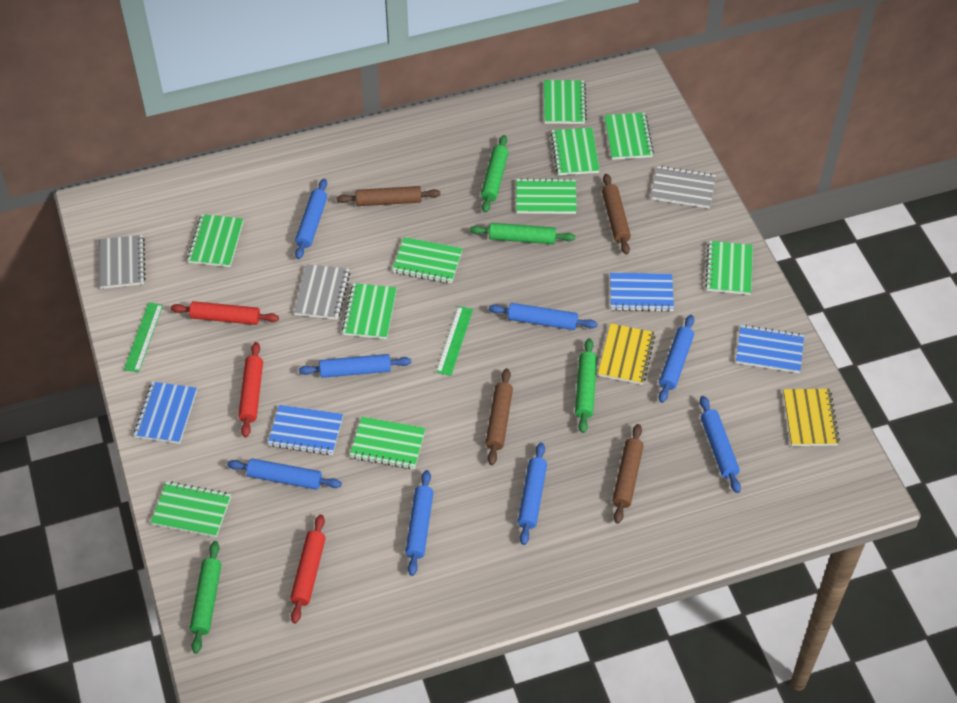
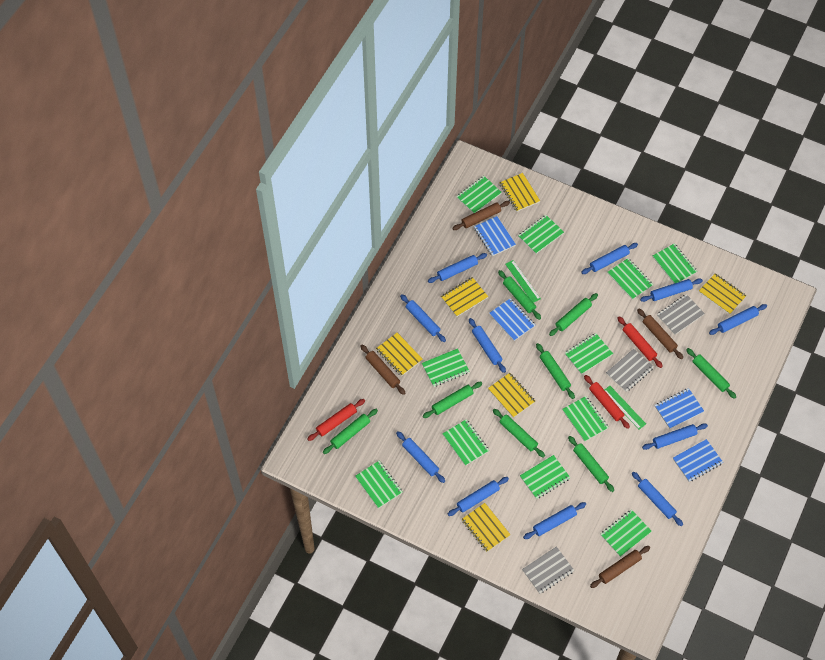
blue rolling pin: [227,459,342,490] [295,179,327,259] [299,354,411,378] [405,470,434,576] [489,303,597,330] [518,442,547,545] [659,315,694,403] [700,396,741,493] = 8 -> [396,431,445,483] [400,294,446,342] [428,253,487,283] [448,477,509,516] [469,318,506,373] [523,502,586,539] [581,243,638,274] [632,472,683,526] [640,279,703,302] [642,423,708,450] [709,304,767,335] = 11
green notebook: [150,481,231,537] [187,214,243,267] [342,283,397,339] [350,417,426,469] [392,237,463,284] [516,178,577,214] [544,80,587,124] [551,128,600,175] [604,113,654,160] [705,241,753,295] = 10 -> [355,461,402,508] [422,348,470,387] [443,419,489,466] [456,176,502,213] [518,215,564,254] [520,455,570,499] [562,396,609,442] [565,333,613,374] [601,509,652,557] [608,258,653,300] [653,243,697,284] = 11
green rolling pin: [190,541,221,654] [470,223,575,244] [481,135,508,213] [575,338,597,433] = 4 -> [323,409,378,454] [423,382,482,418] [493,409,545,458] [498,270,541,320] [536,343,575,399] [549,293,598,336] [568,436,614,492] [686,348,736,399] = 8
yellow notebook: [598,324,655,384] [783,389,840,446] = 2 -> [376,333,422,376] [441,277,488,317] [461,503,511,552] [488,373,535,418] [499,173,540,212] [699,273,746,314] = 6

